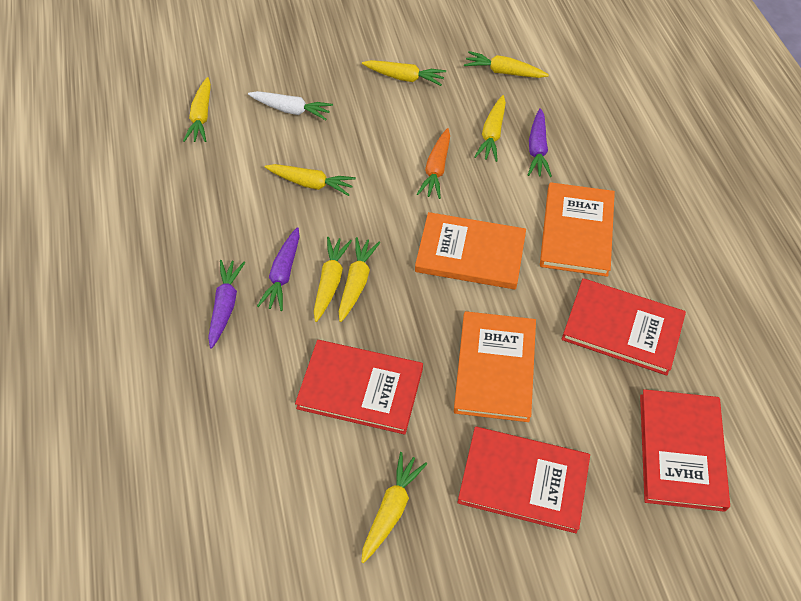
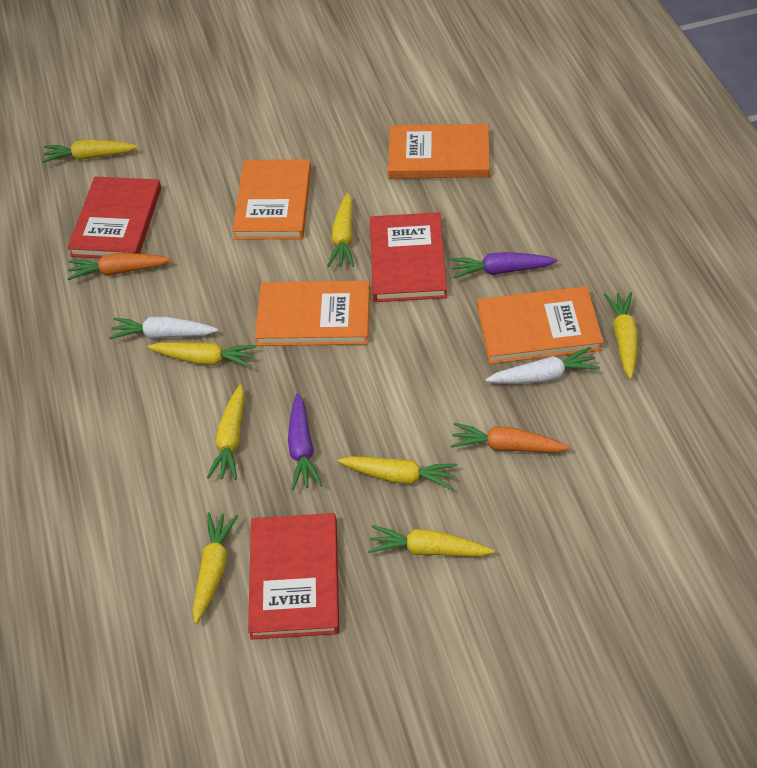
orange book: [415,212,526,289] [454,311,536,422] [540,182,615,277] = 3 -> [232,159,311,240] [255,281,370,346] [388,124,490,179] [477,286,604,364] = 4
orange carrot: [417,128,450,199] = 1 -> [67,253,171,280] [450,423,570,453] = 2
purple carrot: [208,260,245,349] [257,227,300,311] [528,108,552,177] = 3 -> [288,393,322,490] [451,252,558,278] = 2
red book: [295,340,423,435] [458,427,590,533] [562,278,686,376] [640,389,730,512] = 4 -> [67,176,161,258] [248,513,339,639] [370,212,447,302] = 3
white carrot: [248,91,333,120] = 1 -> [109,317,218,339] [486,347,600,384] = 2

